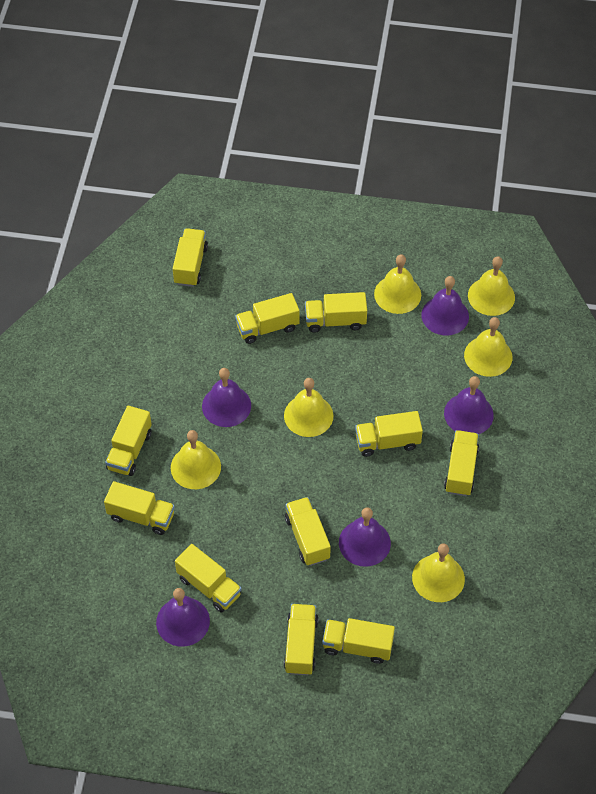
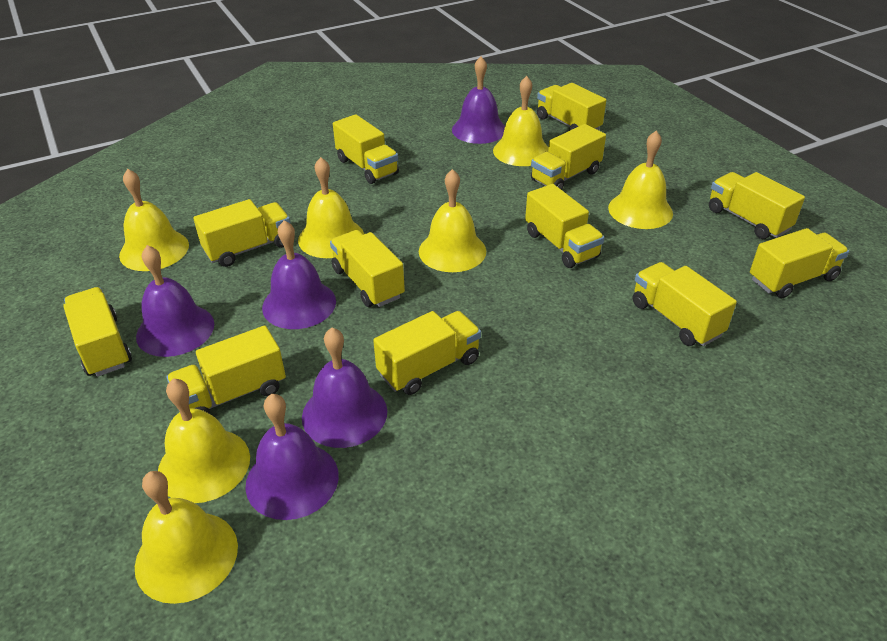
yellow bell: [171,430,221,489] [284,378,333,437] [374,254,421,314] [412,543,465,602] [464,317,513,377] [468,256,515,316] = 6 -> [119,169,189,271] [135,471,238,604] [158,378,250,503] [298,157,364,258] [419,169,486,272] [493,76,548,166] [608,131,673,229] = 7
yellow truck: [104,481,175,535] [105,406,152,476] [173,228,208,287] [175,544,242,612] [235,293,300,344] [284,604,319,675] [285,497,331,566] [305,292,367,333] [322,618,395,664] [355,411,423,457] [444,430,479,496] = 11 -> [63,287,132,377] [166,326,286,414] [193,199,291,267] [330,230,405,307] [333,114,399,184] [373,311,481,395] [525,184,604,268] [531,124,606,190] [537,83,606,130] [633,262,737,346] [709,172,805,239] [750,228,849,298] = 12

